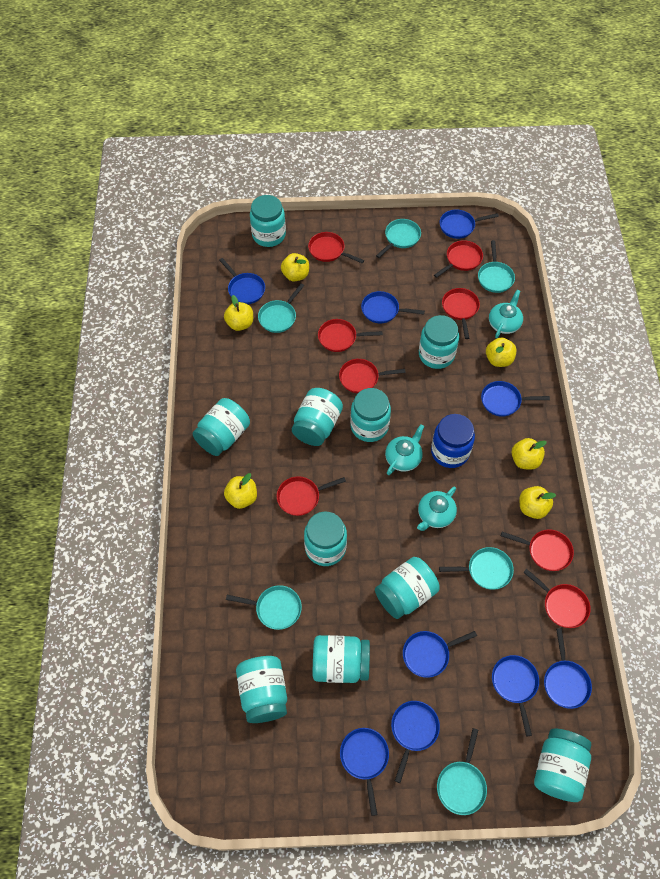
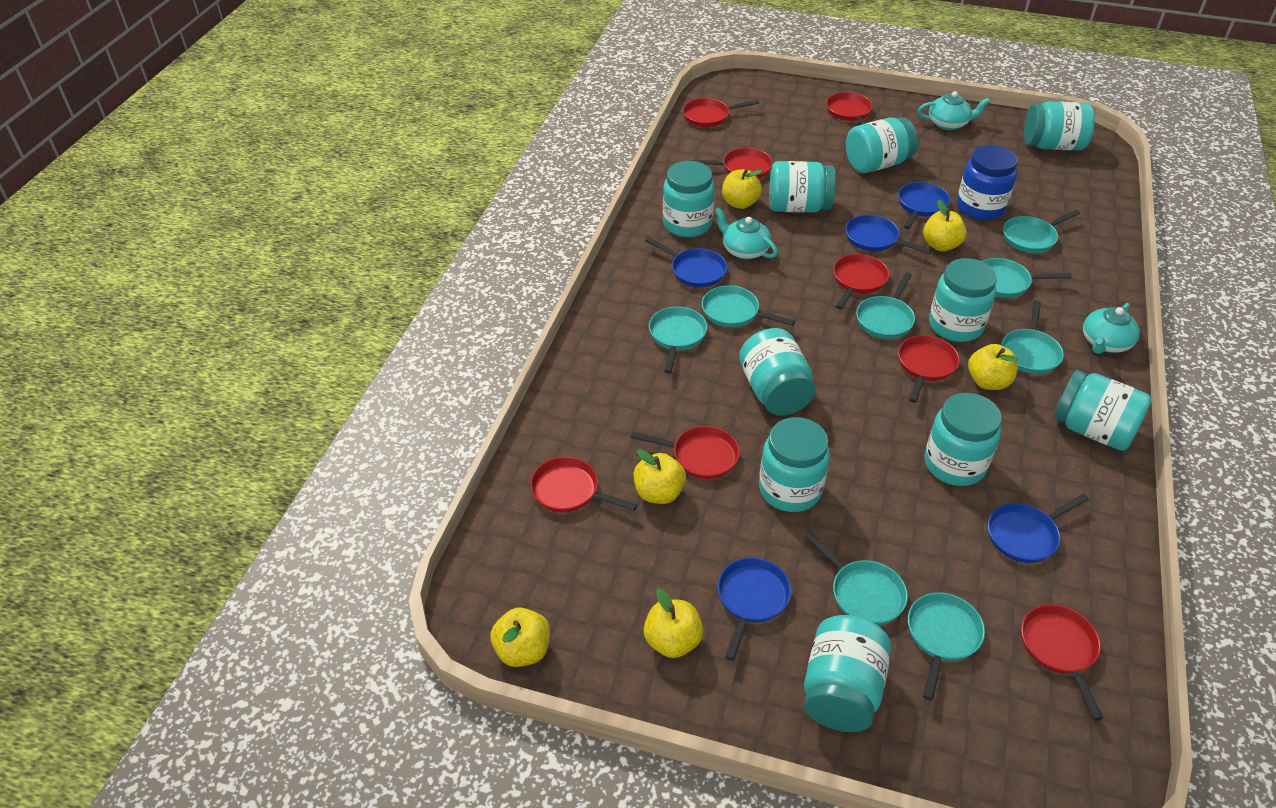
blue pan: [219,258,265,304] [340,728,389,816] [361,291,425,323] [391,701,440,783] [403,631,477,678] [440,209,499,239] [481,381,550,417] [492,655,539,736] [544,628,592,709] = 9 -> [645,237,727,288] [717,557,791,661] [845,215,932,254] [898,182,950,229] [988,494,1089,563] = 5
turquoise pan: [226,585,302,630] [258,284,304,333] [376,219,421,258] [437,728,487,815] [439,547,514,590] [478,240,515,293] = 6 -> [649,306,707,373] [702,285,795,327] [805,531,908,625] [856,272,915,339] [908,592,985,700] [982,258,1072,298] [1002,301,1064,374] [1003,209,1080,253] = 8

